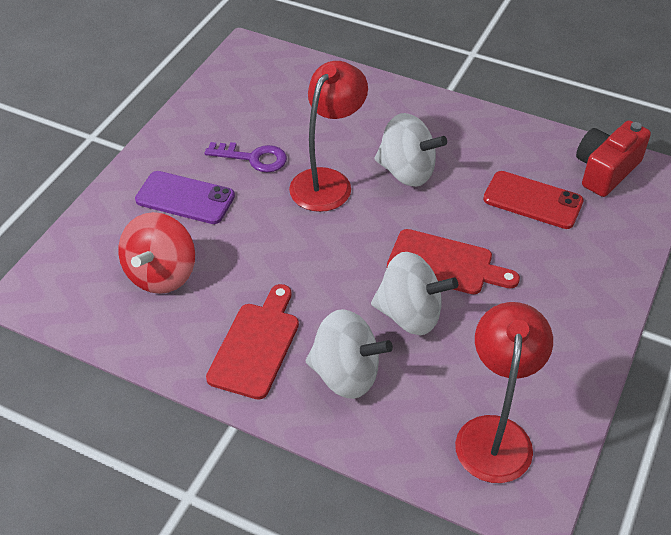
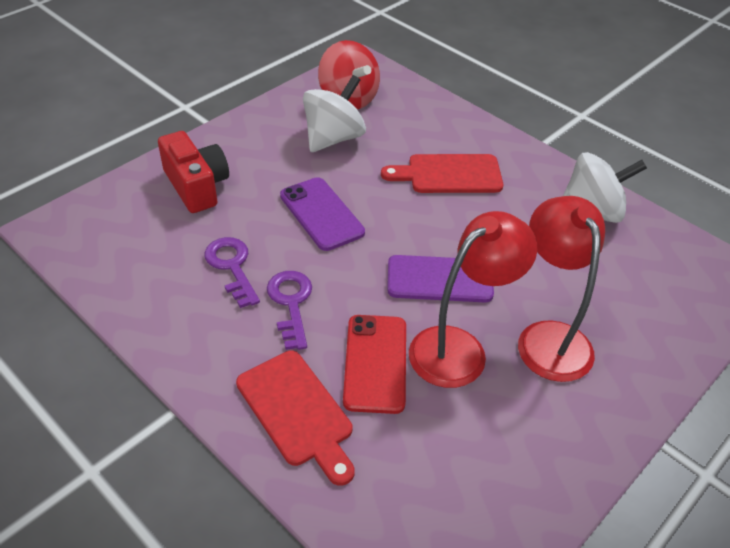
purple key: [205,142,287,173] = 1 -> [204,237,260,308] [267,271,312,350] = 2
purple phone: [135,171,235,224] = 1 -> [280,177,365,251] [387,255,494,302] = 2
white spinning top: [306,309,393,399] [371,252,458,335] [375,113,447,187] = 3 -> [303,75,366,152] [563,152,647,223] = 2

